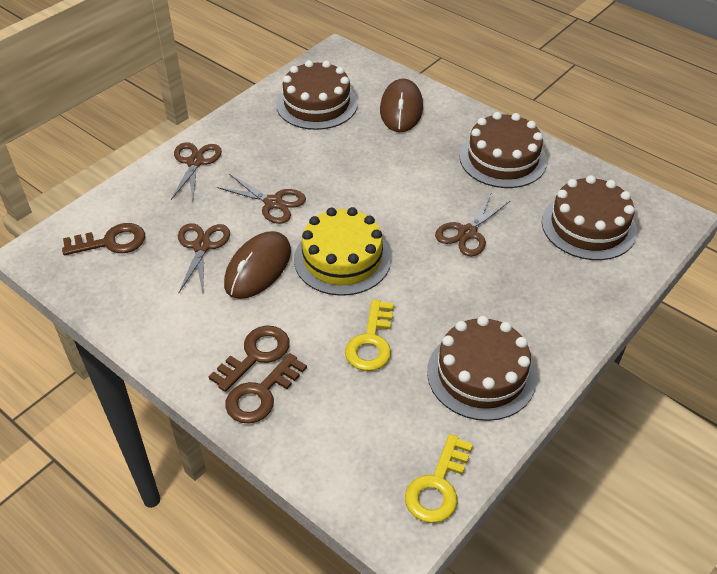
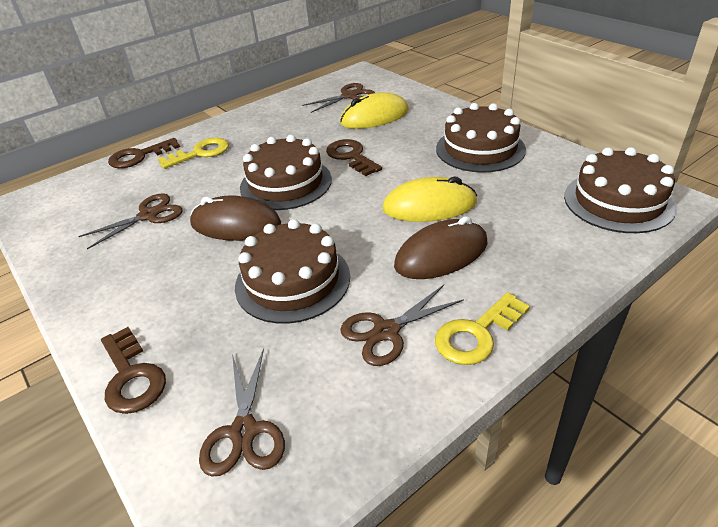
yellow cake: [294,207,391,296] = 1 -> none = 0
yellow mouse: none = 0 -> [340,92,409,129] [382,176,477,222] = 2

